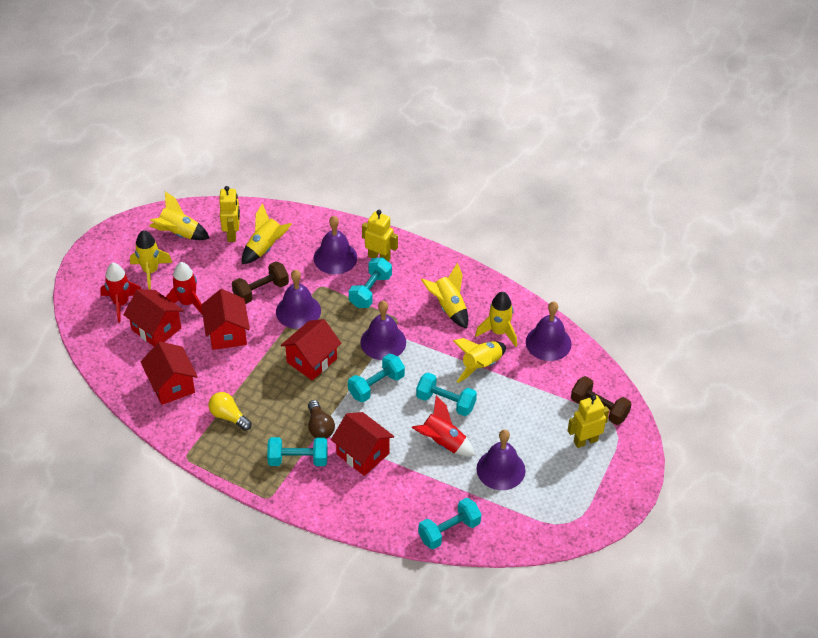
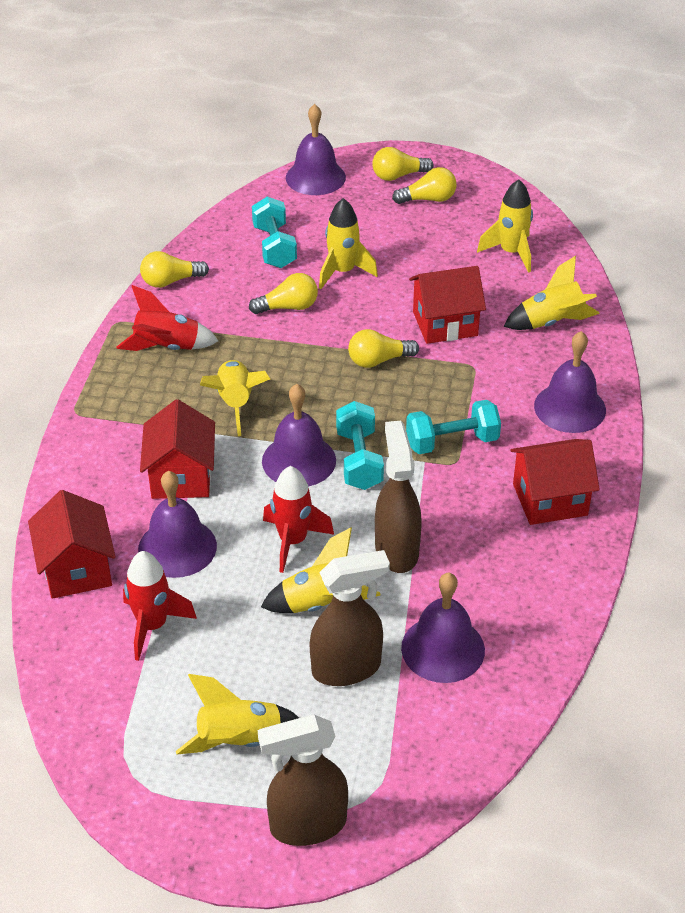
brown dumbbell: [232,261,289,304] [571,376,631,425] = 2 -> none = 0
brown light bulb: [308,400,335,438] = 1 -> none = 0
brown spray bottle: none = 0 -> [258,714,348,846] [309,550,390,686] [375,421,422,573] = 3
red house: [123,289,184,346] [141,342,198,405] [201,289,250,350] [281,319,341,380] [331,412,394,476] = 5 -> [28,490,116,599] [140,399,215,499] [409,266,486,344] [511,439,600,525] = 4
turquoise dumbbell: [267,437,327,466] [348,354,405,402] [349,258,392,308] [416,373,477,416] [418,498,481,549] = 5 -> [252,196,297,268] [336,401,384,490] [406,400,501,454] = 3
yellow light bulb: [208,392,252,431] = 1 -> [140,251,209,288] [249,273,318,314] [348,329,419,368] [372,147,434,181] [392,167,457,204] = 5
yellow robot: [219,186,240,242] [362,210,398,262] [568,395,609,448] = 3 -> none = 0

